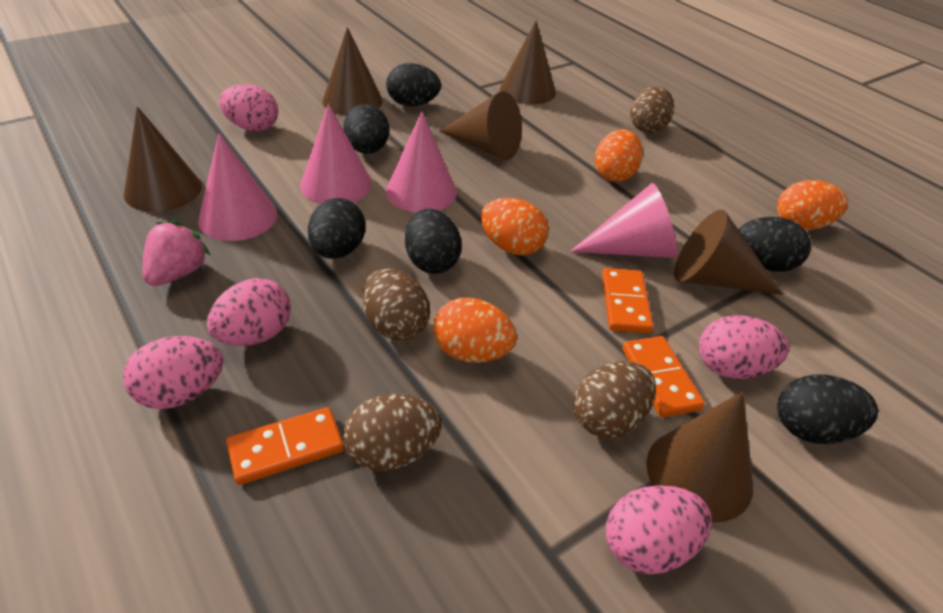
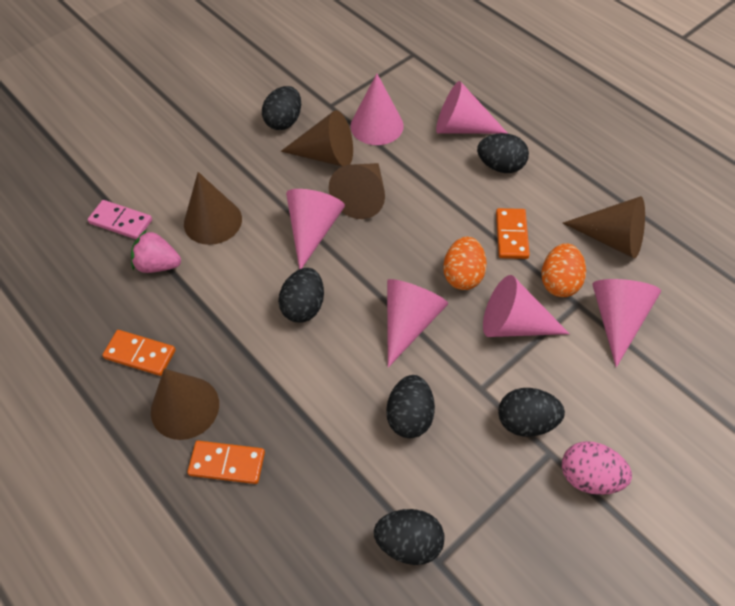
brown cone: [124,106,202,212] [322,27,383,115] [439,91,522,160] [500,20,556,104] [646,391,753,523] [674,210,783,295] = 6 -> [151,369,219,440] [184,172,242,245] [281,110,353,167] [329,163,385,219] [563,196,645,258] = 5
brown egg: [343,394,442,471] [362,269,430,340] [574,361,656,438] [630,86,674,133] = 4 -> none = 0
orange egg: [433,298,517,363] [481,198,549,255] [595,129,643,182] [777,180,848,230] = 4 -> [443,237,487,290] [541,243,586,297] = 2
pink cone: [198,133,277,241] [300,104,372,204] [386,111,457,213] [570,183,678,258] = 4 -> [286,189,345,269] [350,74,404,145] [387,279,448,368] [436,81,508,134] [483,275,570,337] [592,279,661,367] = 6
pink domino: none = 0 -> [88,200,152,239] = 1
pink egg: [123,336,224,409] [207,278,291,346] [219,84,278,131] [606,485,712,574] [699,315,789,379] = 5 -> [562,441,632,495] = 1

